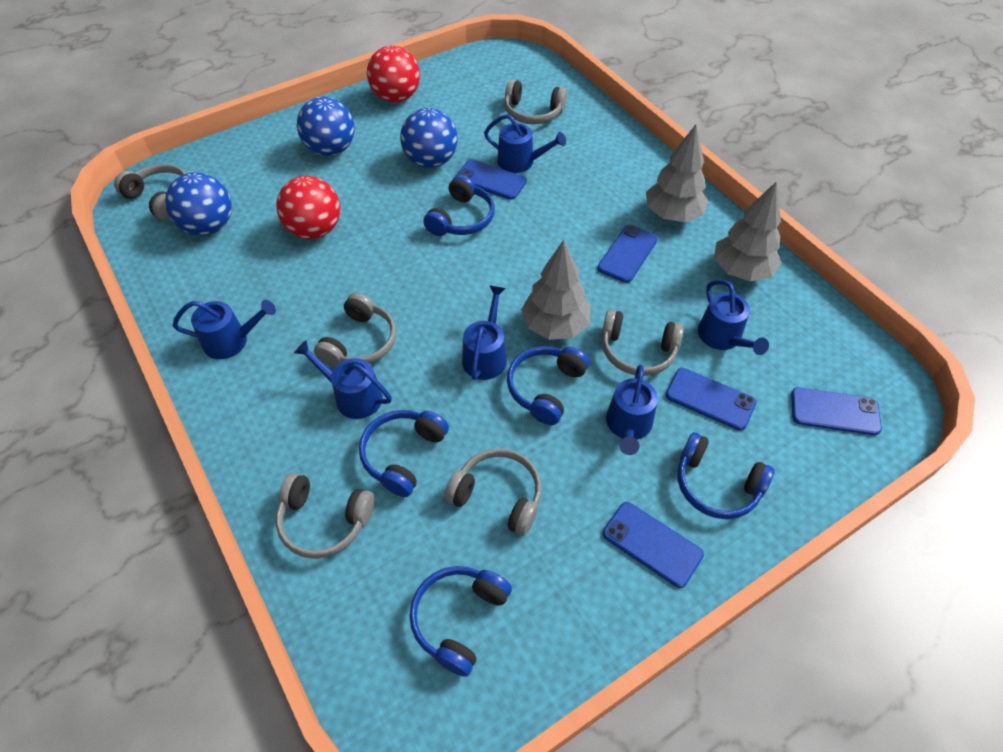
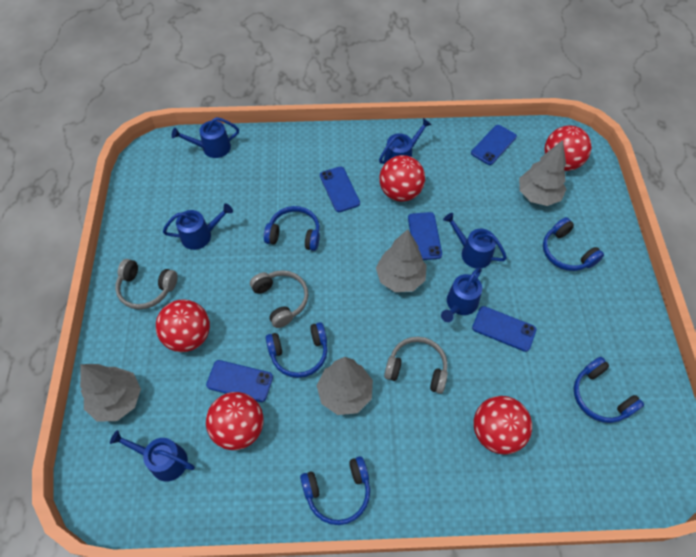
blue ball: [165,172,232,236] [297,97,355,156] [400,108,458,168] = 3 -> none = 0
grey headphones: [114,164,186,220] [276,473,375,559] [314,293,396,367] [445,449,542,536] [504,79,567,124] [602,310,684,376] = 6 -> [115,259,178,309] [250,270,309,328] [384,337,448,394] = 3
grey tree: [521,240,591,340] [646,125,708,222] [714,181,782,282] = 3 -> [80,364,141,422] [317,357,373,415] [376,229,427,292] [519,140,566,206] = 4
red ball: [276,176,340,239] [367,46,420,103] = 2 -> [156,299,210,352] [206,392,264,450] [379,155,425,202] [473,396,532,455] [544,125,592,171] = 5

